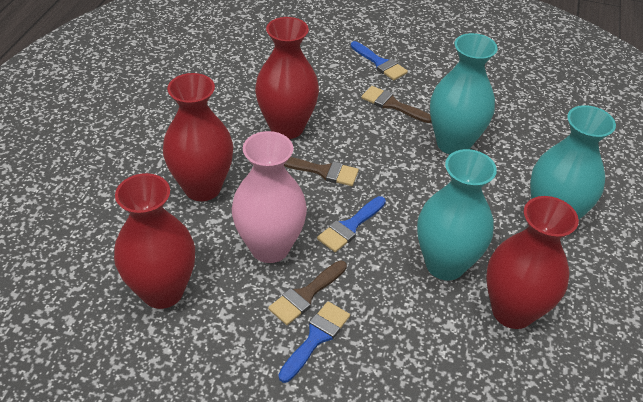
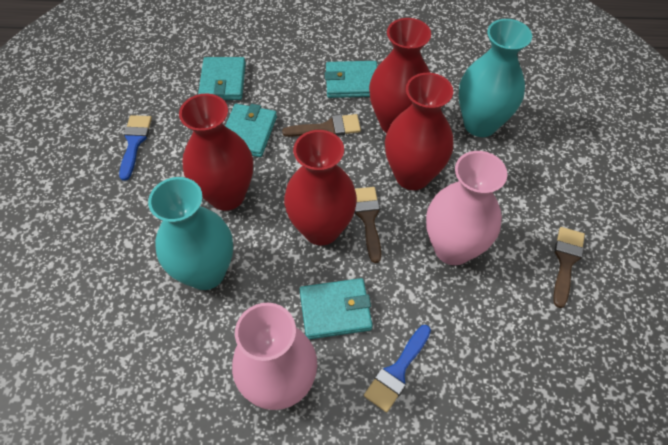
blue brush: [278,301,350,383] [317,196,386,252] [351,41,408,80] = 3 -> [119,115,152,181] [364,325,431,412] = 2
pink vase: [232,131,307,263] = 1 -> [232,303,317,410] [426,151,508,265] = 2
turquoise vase: [417,149,497,280] [430,33,498,154] [530,105,616,219] = 3 -> [148,177,233,290] [458,19,532,137] = 2
turquoise wallet: none = 0 -> [198,57,246,100] [225,104,277,157] [299,278,373,339] [325,61,377,98] = 4

